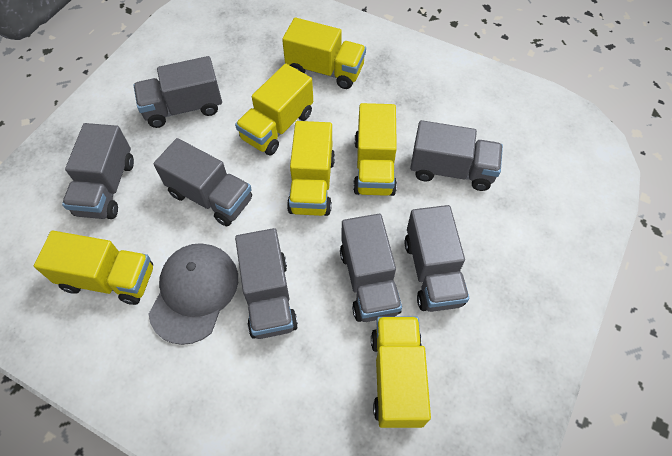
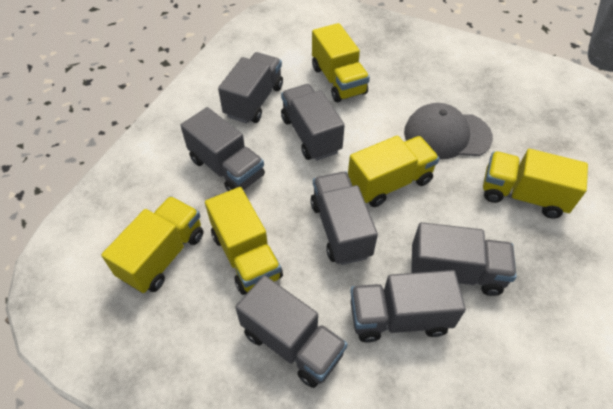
yellow truck: [34,231,153,305] [235,64,313,156] [282,18,366,89] [287,121,335,216] [353,103,397,196] [371,317,431,428] = 6 -> [101,196,203,293] [205,187,283,295] [312,23,370,102] [348,136,439,207] [483,149,588,219] = 5

